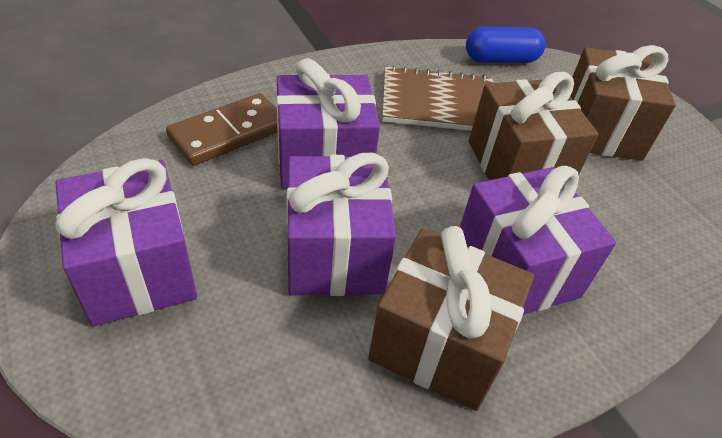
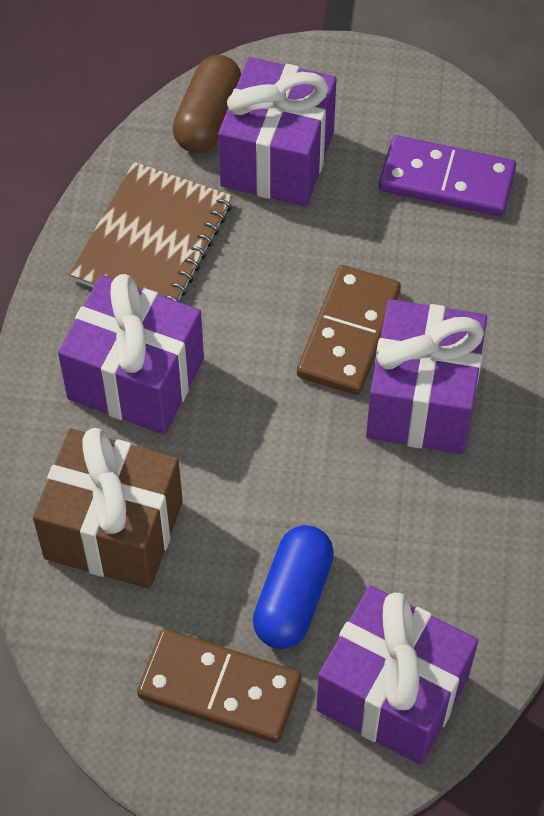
brown capsule: none = 0 -> [173,55,241,153] = 1
brown domino: [166,93,278,166] = 1 -> [137,629,301,743] [297,265,401,395] = 2
brown gift: [368,226,534,411] [469,72,599,180] [570,45,676,161] = 3 -> [33,428,183,589] = 1
purple domino: none = 0 -> [379,135,516,216] = 1

